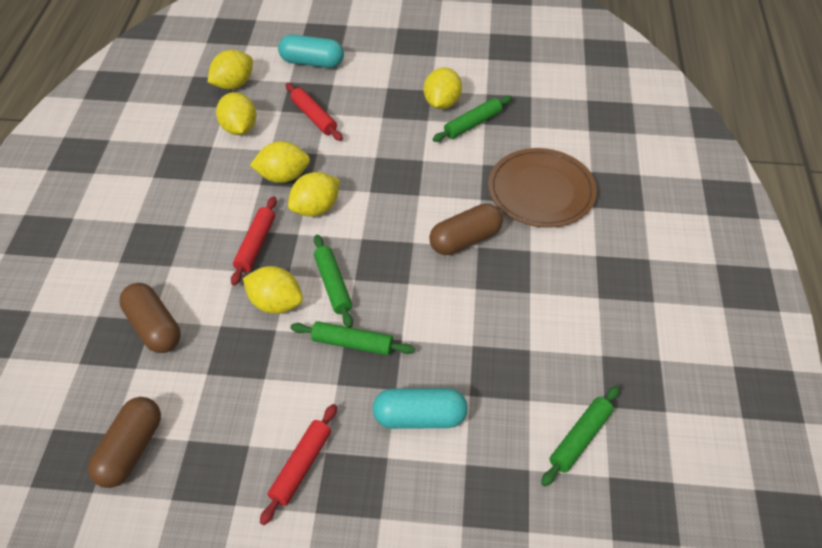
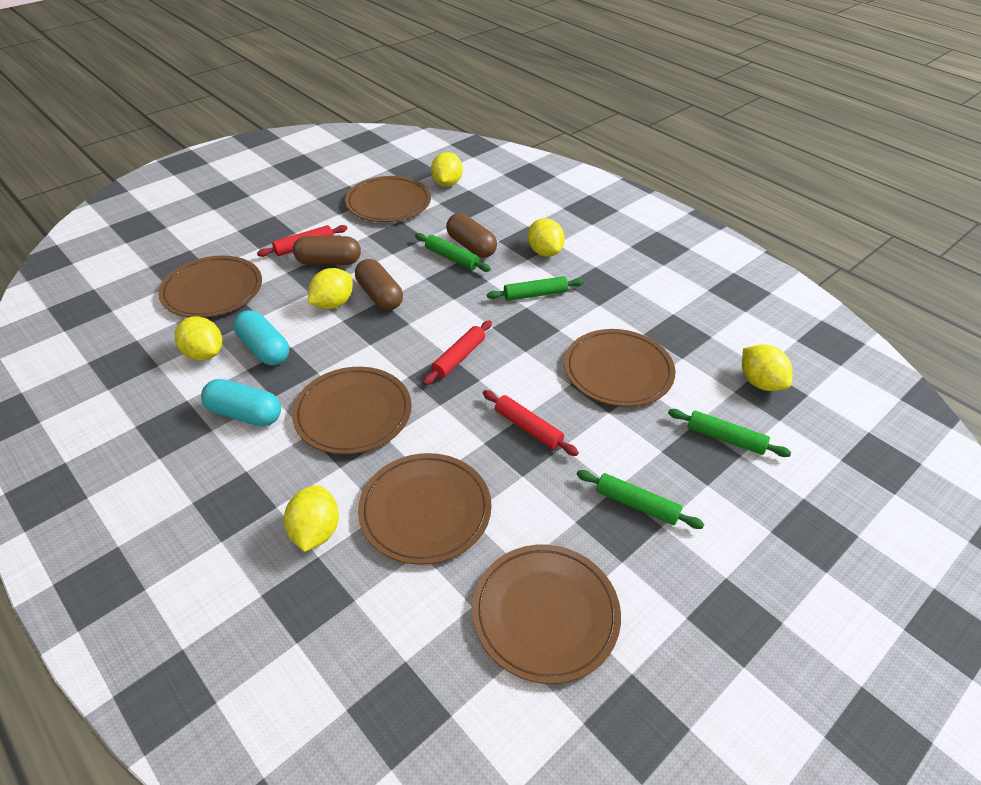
brown plate: [488,148,597,227] = 1 -> [158,256,262,318] [292,367,411,454] [345,176,431,222] [358,453,491,565] [472,545,621,684] [564,329,675,407] = 6

